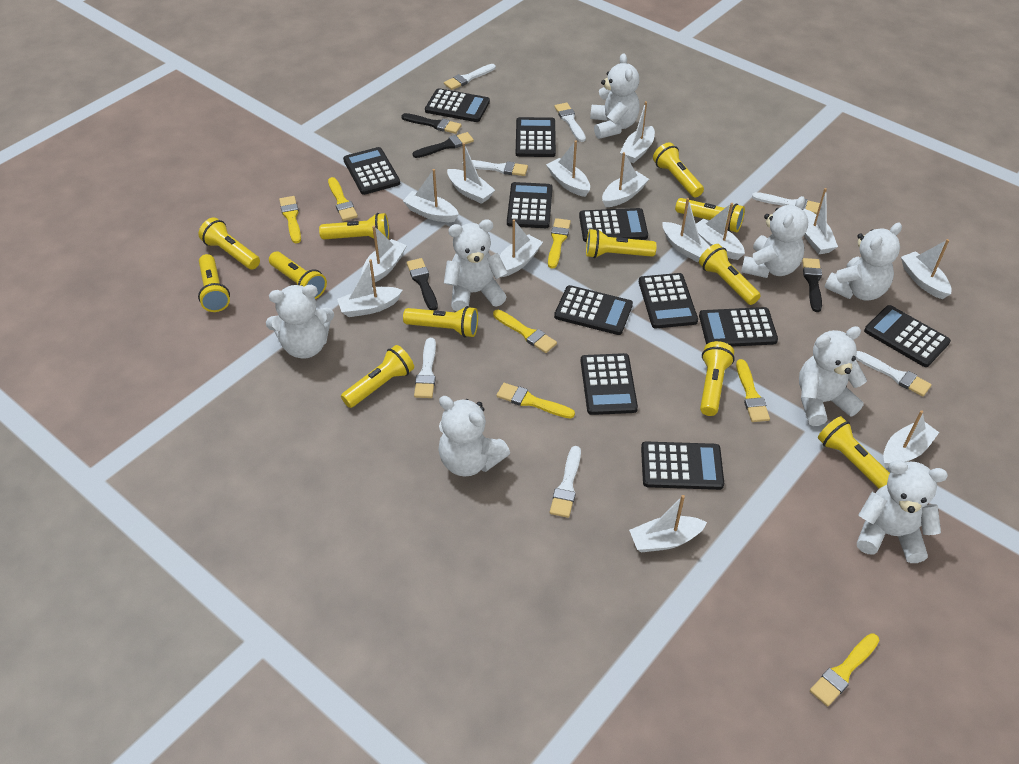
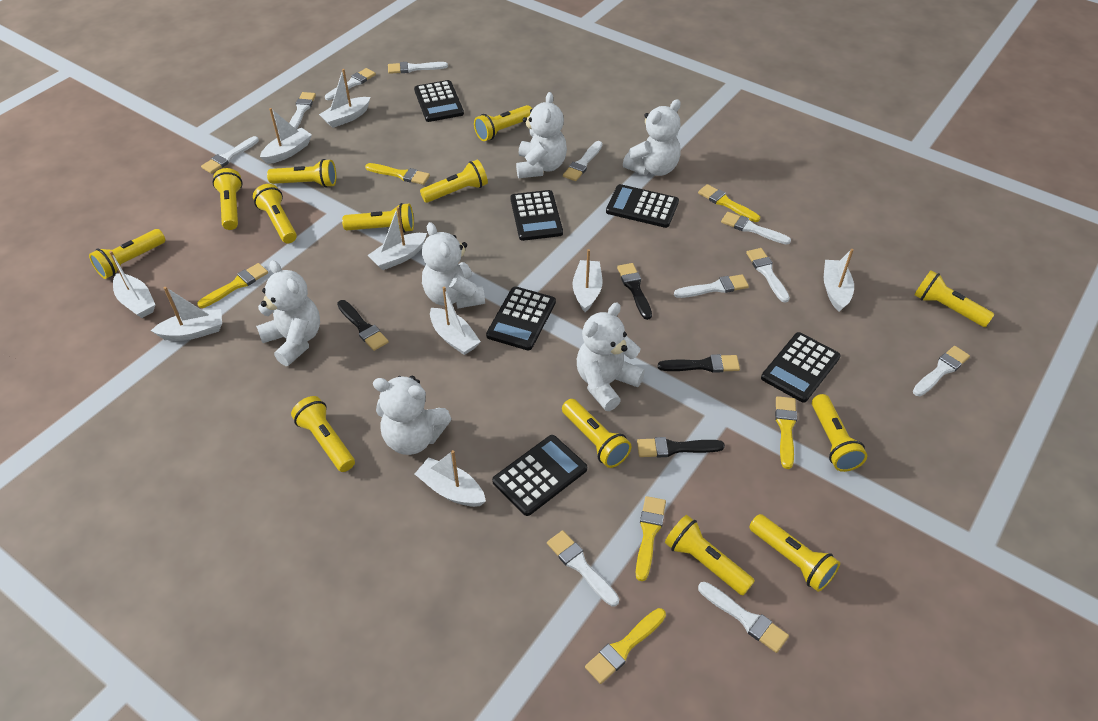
black calculator: [343,147,400,195] [425,88,490,122] [507,182,553,228] [516,117,556,157] [554,285,633,335] [579,208,648,242] [580,353,638,415] [639,273,698,328] [641,441,724,490] [699,307,778,347] [864,305,951,367] = 11 -> [414,80,464,122] [486,286,556,351] [492,435,587,516] [510,190,563,241] [606,184,679,228] [761,332,841,403] = 6
white boat: [337,259,403,317] [361,226,407,283] [403,169,459,222] [447,143,495,204] [500,219,543,277] [546,140,590,197] [602,152,649,207] [620,101,655,163] [629,495,707,552] [663,198,710,262] [696,203,745,260] [803,188,838,254] [883,410,939,468] [901,239,952,299] = 14 -> [109,251,155,318] [151,287,222,341] [260,108,312,164] [319,69,370,128] [368,207,427,270] [415,450,486,507] [430,287,481,355] [573,249,602,312] [824,249,854,312] = 9
white brush: [414,338,436,398] [444,64,496,90] [472,160,528,176] [550,446,581,518] [554,103,586,142] [752,192,820,215] [856,351,932,396] = 7 -> [201,136,259,174] [289,92,316,130] [325,68,376,100] [388,62,448,74] [547,530,619,606] [563,141,603,181] [674,274,749,298] [698,582,789,653] [721,212,791,245] [746,248,790,303] [913,346,970,396] = 11
white teddy bear: [266,285,334,359] [438,396,510,477] [444,219,508,312] [590,53,640,139] [741,196,808,278] [799,326,867,426] [824,223,902,301] [857,460,948,563] = 8 -> [256,260,320,366] [373,376,452,455] [422,222,485,308] [516,92,567,178] [577,303,645,411] [623,99,681,176] = 6
yellow brush: [279,196,301,243] [328,177,358,221] [493,309,557,353] [496,383,575,419] [548,218,571,269] [736,359,770,422] [810,633,879,706] = 7 -> [197,263,268,308] [365,163,430,185] [585,608,666,684] [636,496,666,581] [698,184,760,222] [775,396,797,469] = 6
yellow flashlight: [198,254,230,312] [199,218,260,270] [269,252,327,299] [319,213,389,240] [341,345,414,408] [403,306,478,337] [586,229,657,258] [653,142,704,197] [675,198,745,232] [699,244,761,305] [700,341,735,416] [818,416,890,489] = 12 -> [89,229,165,279] [212,168,243,230] [253,184,297,243] [267,159,336,188] [291,396,355,472] [342,203,414,233] [420,160,488,203] [474,105,532,141] [562,399,632,468] [665,515,755,595] [749,514,840,592] [812,394,867,472] [914,270,995,327] = 13

